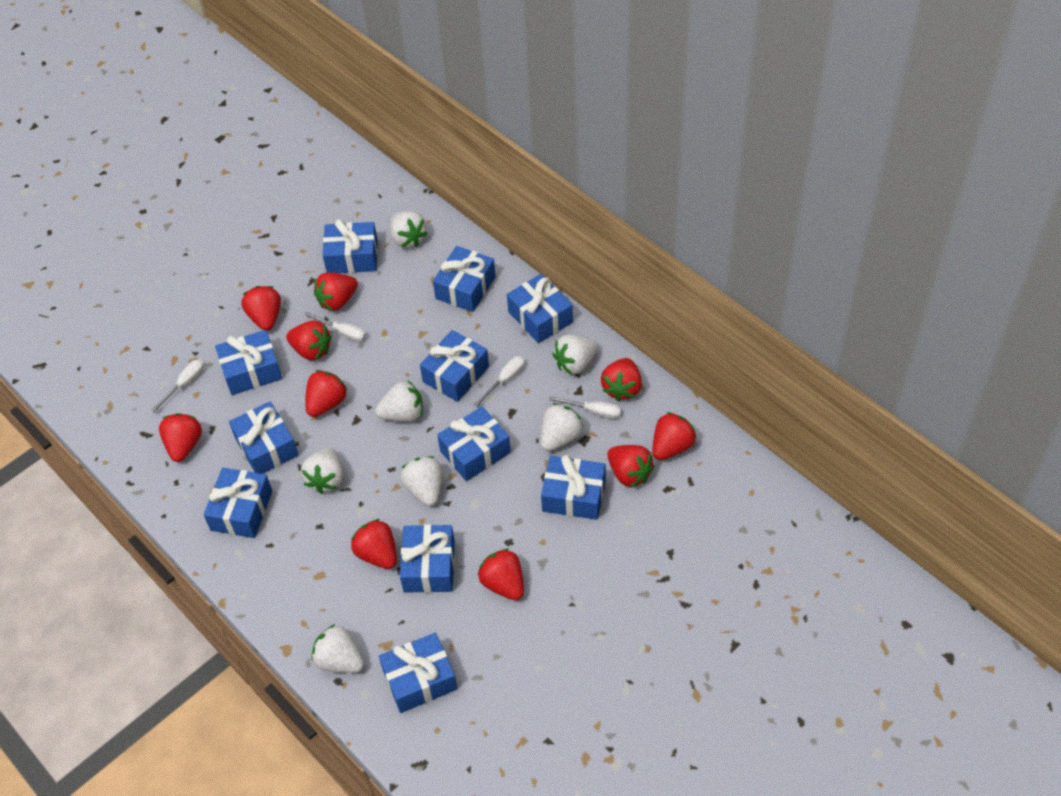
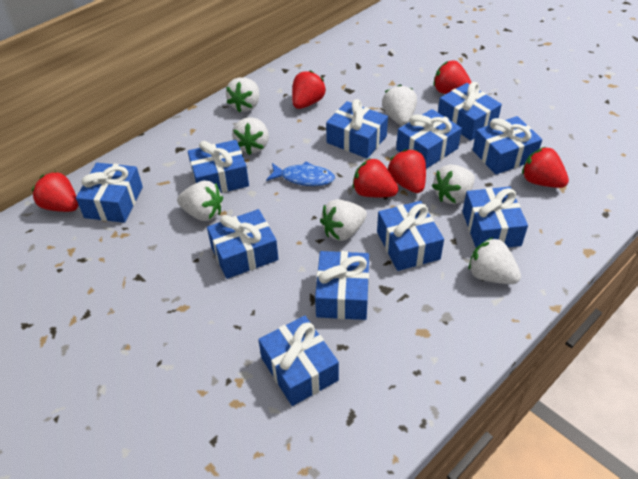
blue fish: none = 0 -> [266,162,335,186] = 1
red strawberry: [159,413,202,462] [242,286,281,331] [286,321,332,360] [305,370,348,417] [314,272,358,311] [351,519,397,569] [478,549,524,600] [601,358,642,401] [607,445,654,488] [652,412,697,460] = 10 -> [31,171,78,212] [292,70,326,109] [352,158,399,197] [388,149,426,193] [433,60,472,94] [522,147,569,188] = 6
white screwdriver: [151,360,204,412] [304,312,366,342] [474,356,525,406] [549,396,621,419] = 4 -> none = 0

